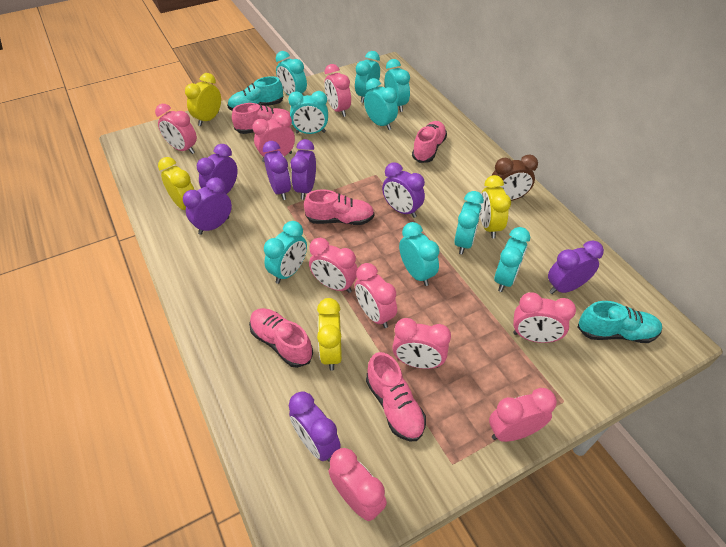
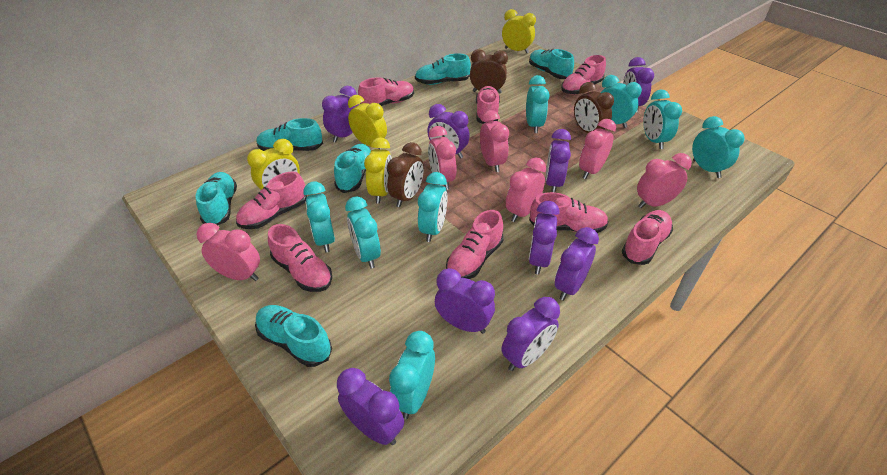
brown clock: [491,154,538,201] = 1 -> [387,142,424,207] [470,49,508,94] [574,82,614,133] = 3
pink clock: [155,104,197,154] [252,112,295,162] [309,238,358,293] [324,64,351,117] [329,448,387,521] [355,263,397,328] [392,318,451,369] [489,388,557,442] [513,292,576,343] = 9 -> [196,223,260,281] [428,126,457,190] [480,110,509,172] [506,157,546,222] [579,119,616,179] [637,153,692,208] = 6
pink shoe: [232,103,292,134] [249,308,313,368] [304,189,375,225] [366,352,426,441] [412,121,447,163] = 5 -> [236,171,307,229] [268,224,332,292] [358,77,414,106] [446,210,504,279] [476,86,500,124] [529,192,609,233] [561,55,606,94] [622,210,673,265] = 8
purple clock: [183,177,232,235] [197,144,237,194] [263,141,291,200] [289,391,341,462] [291,139,316,200] [382,162,425,218] [548,240,604,294] = 7 -> [322,86,359,143] [337,368,404,445] [427,104,470,159] [435,268,495,334] [501,297,560,371] [529,201,560,274] [545,129,571,193] [555,227,599,301] [623,57,654,113] = 9
turquoise clock: [264,221,307,284] [276,51,307,95] [288,91,328,134] [355,51,380,103] [364,78,398,130] [385,59,410,112] [399,222,439,286] [454,191,484,255] [494,227,530,292] = 9 -> [303,182,335,253] [345,196,381,269] [389,331,435,419] [418,172,448,242] [526,75,549,133] [601,75,642,128] [643,90,682,149] [692,116,745,178] = 8
turquoise shoe: [227,76,283,111] [577,301,662,343] = 2 -> [196,172,237,225] [255,305,332,367] [257,118,323,151] [334,144,371,193] [415,54,471,85] [529,49,574,79] = 6

